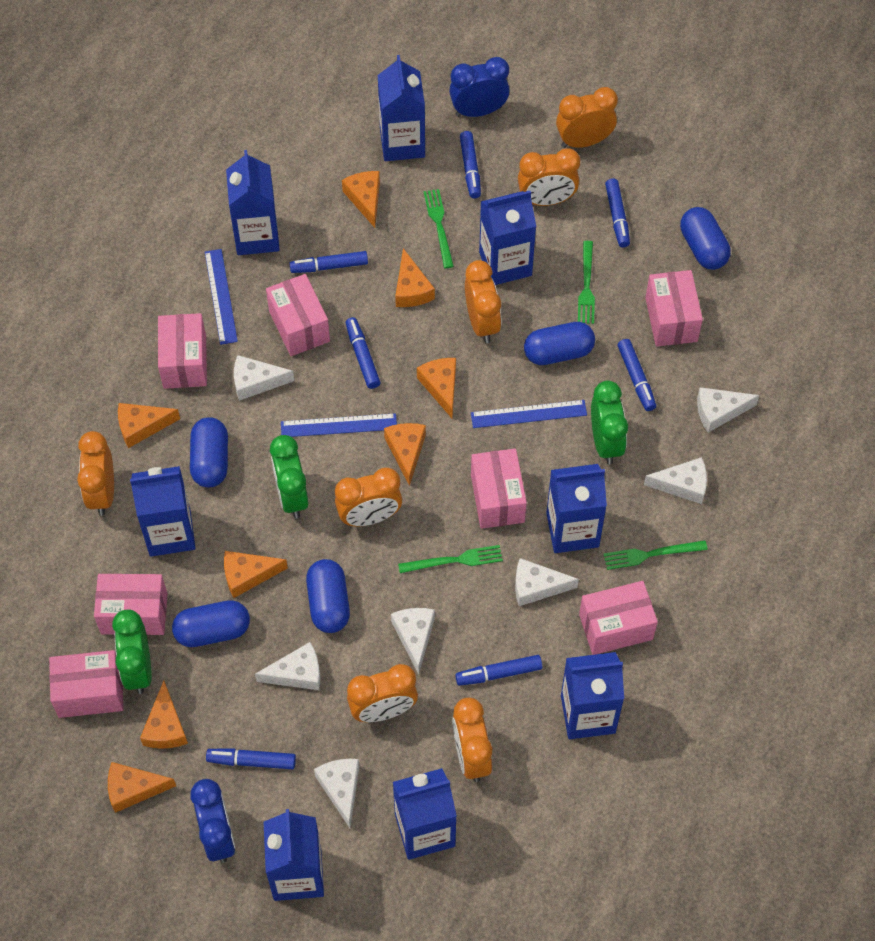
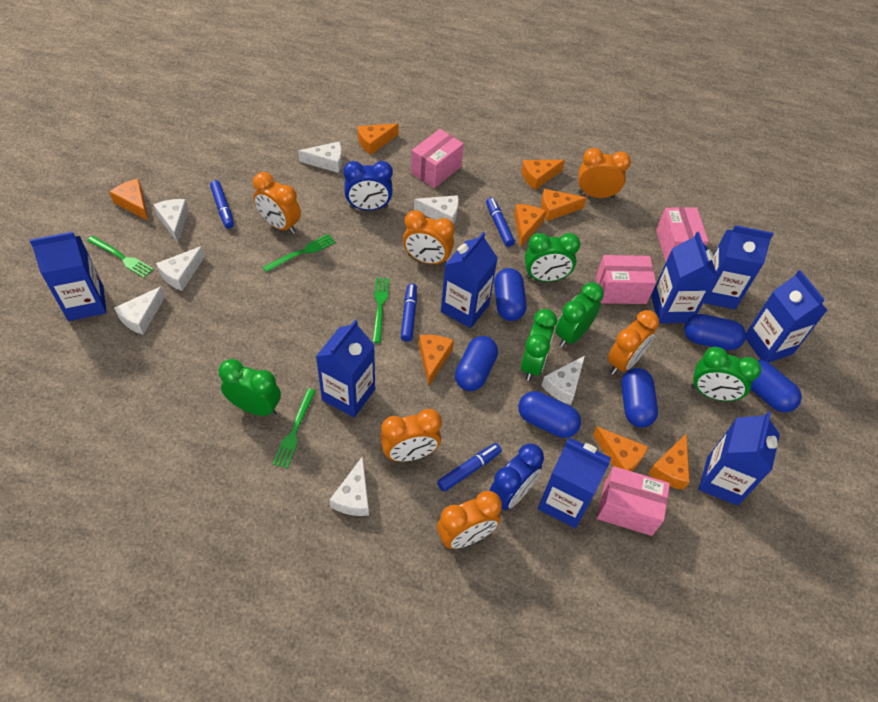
blue capsule: [172,600,250,647] [190,417,228,487] [306,559,350,633] [524,322,595,365] [680,207,731,270] = 5 -> [455,336,498,391] [494,268,527,321] [518,391,581,438] [621,368,658,428] [684,314,746,350] [751,360,802,412] = 6
blue marker: [206,748,296,769] [289,251,368,273] [346,317,380,389] [455,655,542,686] [460,131,481,198] [605,178,630,247] [617,339,656,411] = 7 -> [210,180,234,229] [401,283,417,342] [437,443,502,492] [486,198,515,247] = 4
blue ruler: [205,249,238,345] [281,413,397,437] [471,400,587,428] = 3 -> none = 0
green clock: [112,610,152,694] [270,435,308,518] [591,381,628,465] = 3 -> [219,359,281,416] [521,309,557,381] [525,233,580,282] [555,282,604,348] [691,347,761,402] = 5
orange clock: [77,431,114,516] [335,468,402,526] [347,664,418,722] [452,698,492,782] [465,260,502,343] [518,148,580,206] [556,87,618,148] = 7 -> [253,172,301,234] [380,409,442,462] [403,210,455,266] [437,491,502,549] [578,148,631,198] [608,310,659,375] = 6
pink box: [49,650,124,718] [94,574,168,635] [158,313,207,389] [266,274,330,356] [471,449,527,529] [579,581,658,655] [645,270,703,346] = 7 -> [411,129,464,188] [596,255,656,304] [597,466,670,536] [656,207,709,262] = 4

